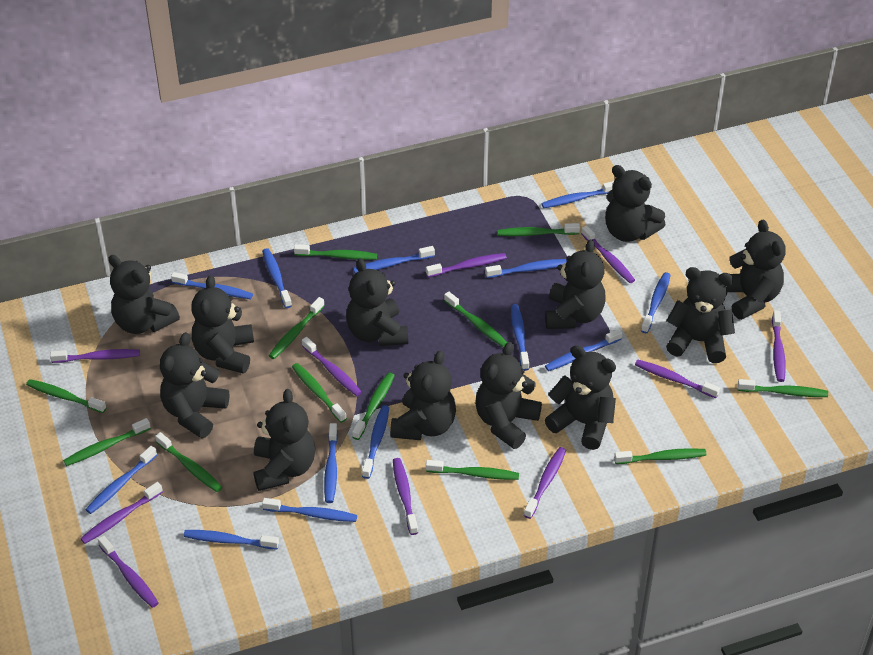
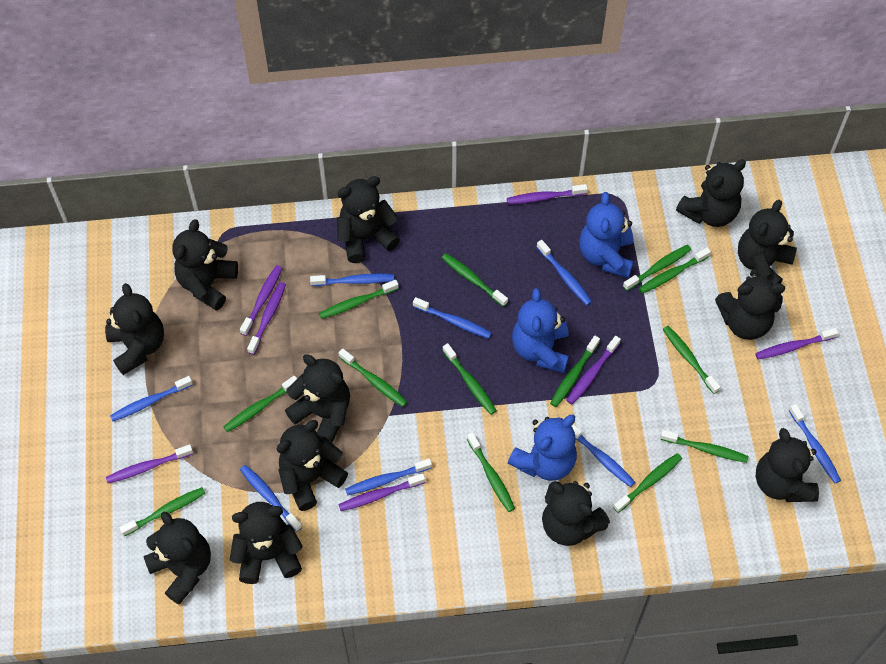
blue teddy bear: none = 0 -> [508,415,577,481] [512,288,569,373] [579,192,634,278] = 3
blue toothbrush: [85,446,157,514] [171,272,253,299] [183,530,279,550] [262,248,292,308] [262,498,357,522] [324,423,338,503] [353,246,435,274] [362,405,389,479] [485,259,567,278] [511,304,529,371] [541,181,614,208] [545,329,622,371] [641,272,671,333] = 13 -> [110,376,193,421] [240,465,302,532] [310,274,394,286] [345,459,432,495] [413,297,491,339] [537,240,592,305] [572,424,635,487] [789,404,841,483] = 8
green toothbrush: [26,379,107,413] [63,418,151,466] [155,432,222,492] [269,297,325,359] [292,363,347,423] [294,244,377,260] [352,372,395,440] [426,460,519,480] [444,291,508,347] [497,223,580,236] [614,448,706,464] [738,379,828,397] = 12 -> [119,487,205,536] [224,376,297,432] [319,280,399,319] [338,348,407,407] [442,253,508,307] [442,343,497,415] [467,432,515,512] [550,335,600,407] [613,453,682,513] [623,245,691,291] [639,247,711,294] [660,430,749,463] [663,326,720,394] = 13
purple toothbrush: [50,349,140,363] [80,482,163,544] [98,535,159,608] [302,337,362,396] [393,458,418,535] [426,253,507,277] [524,447,566,519] [581,225,635,283] [635,360,720,398] [772,310,786,382] = 10 -> [106,444,193,483] [240,265,282,336] [247,282,286,355] [338,473,425,511] [507,184,588,204] [566,336,621,404] [755,328,838,360] = 7

